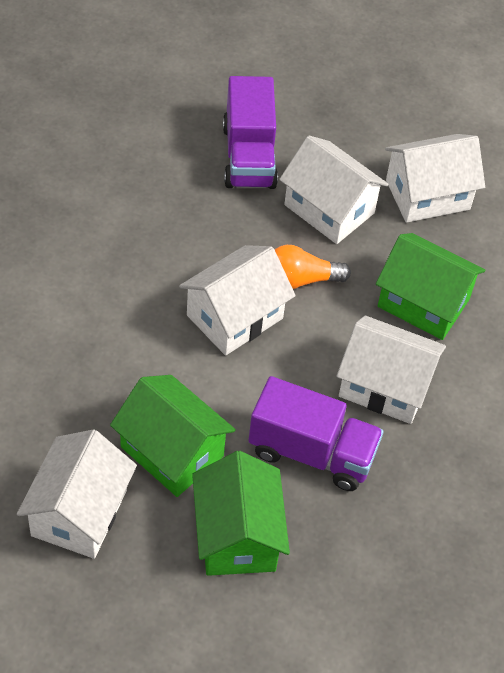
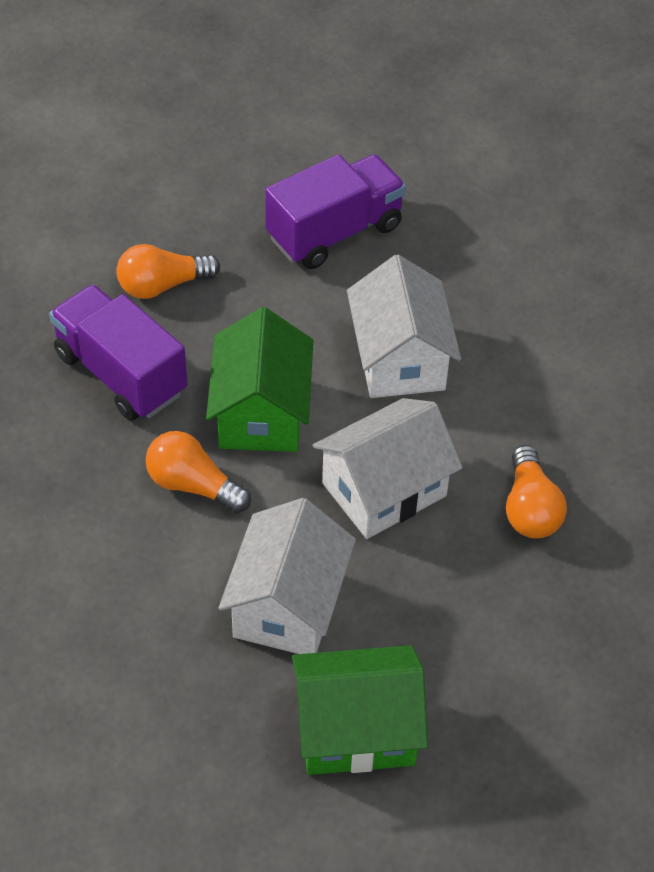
green house: [110,375,236,497] [192,451,290,576] [376,233,485,340] = 3 -> [206,307,313,452] [292,645,428,775] = 2
orange light bulb: [275,245,351,289] = 1 -> [116,244,220,299] [146,431,251,513] [506,445,567,538] = 3
white house: [17,429,137,559] [179,245,296,356] [279,135,389,244] [336,315,446,424] [385,134,485,223] = 5 -> [218,498,356,654] [313,398,462,539] [347,255,461,398] = 3

